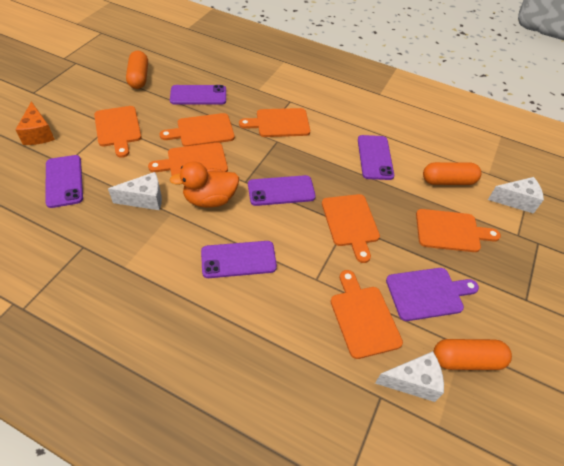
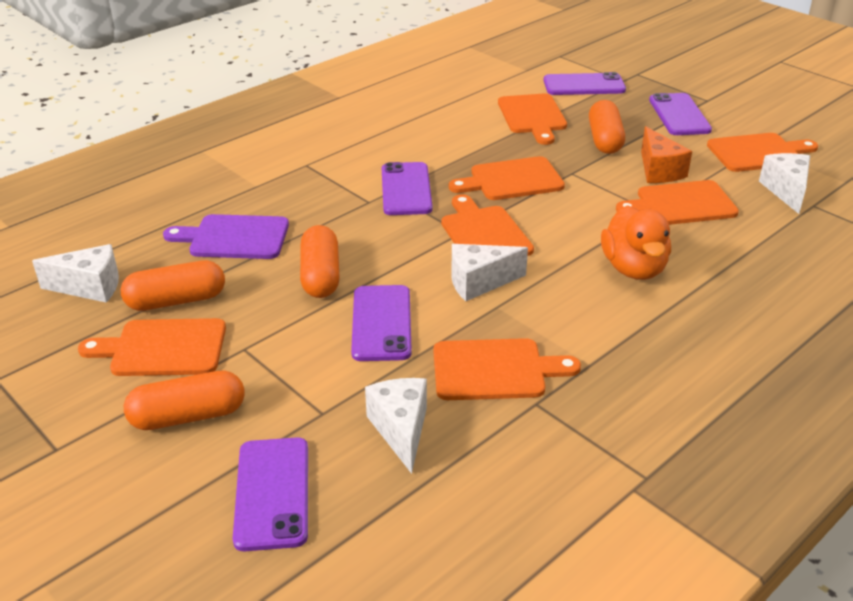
orange capsule: [126,51,148,89] [423,162,481,185] [433,339,512,370] = 3 -> [121,260,225,311] [124,371,245,430] [300,225,340,298] [589,100,625,154] = 4
white cheese: [108,172,162,210] [375,351,444,402] [488,177,544,214] = 3 -> [32,244,119,303] [365,378,427,474] [451,244,528,301] [759,153,810,214] = 4

